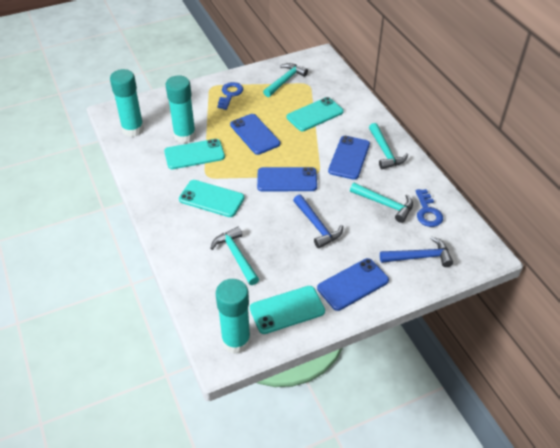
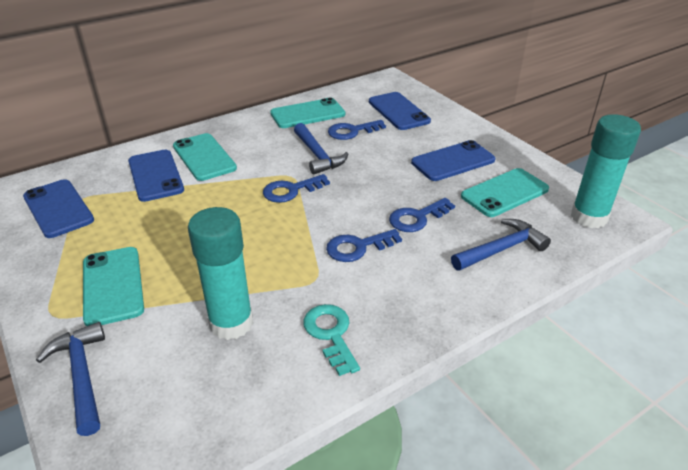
blue hammer: [293,194,343,249] [380,237,453,267] = 2 -> [36,322,105,436] [294,123,348,174] [451,219,551,271] = 3
blue key: [217,82,243,110] [416,189,443,227] = 2 -> [263,174,330,203] [326,229,402,262] [328,120,386,140] [389,198,455,232] = 4
turquoise glue stick: [110,69,144,137] [165,75,196,143] [216,279,251,354] = 3 -> [188,207,253,340] [571,114,641,228] = 2
turquoise hammer: [210,227,259,285] [263,63,308,97] [350,183,413,223] [369,123,408,169] = 4 -> none = 0
turquoise key: none = 0 -> [303,304,360,376] = 1

